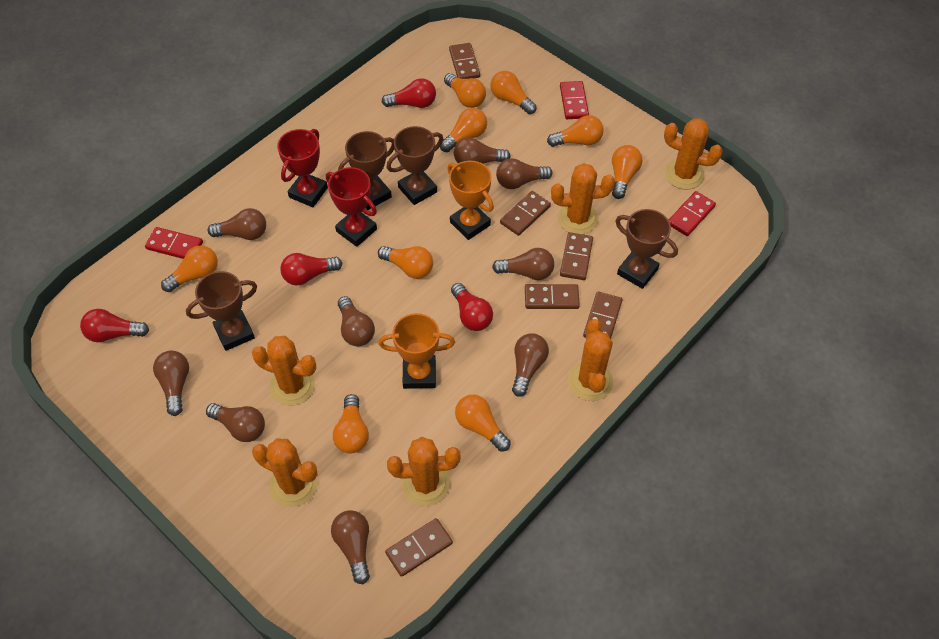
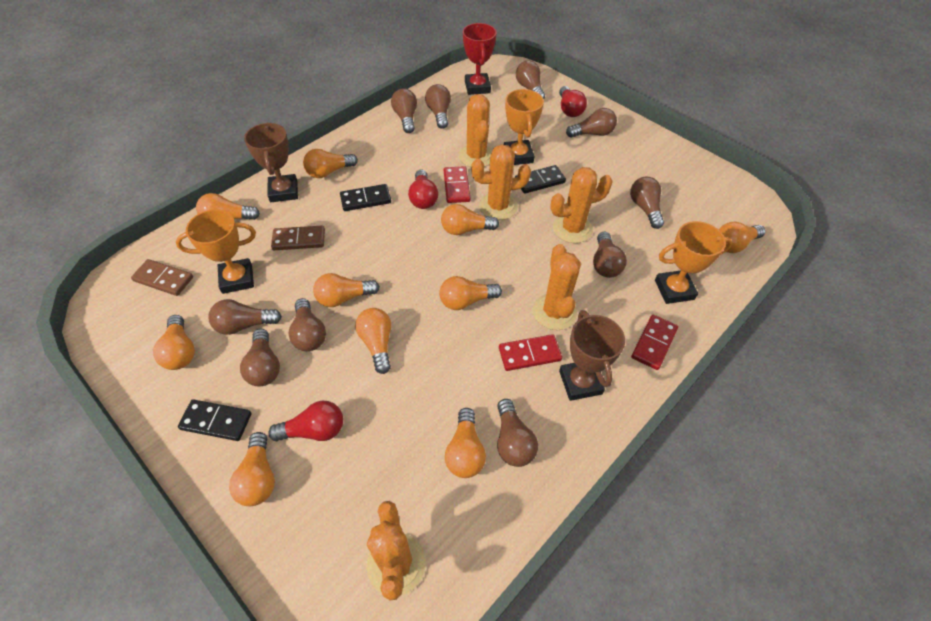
black domino: none = 0 -> [178,399,251,441] [340,184,391,211] [515,165,566,194] = 3
brown domino: [385,518,453,577] [449,43,480,79] [500,191,551,236] [525,284,580,309] [560,232,593,280] [583,291,622,339] = 6 -> [131,259,193,296] [271,226,325,250] = 2
brown light bulb: [153,351,189,416] [206,403,265,442] [208,208,266,240] [331,510,370,584] [338,296,375,346] [454,137,511,164] [492,248,554,280] [496,158,552,189] [512,333,549,397] = 9 -> [208,299,282,335] [240,329,280,386] [289,298,326,351] [391,88,417,133] [425,84,451,129] [497,399,538,467] [516,60,545,100] [566,108,617,138] [593,232,627,278] [630,177,664,229] = 10
brown trophy: [186,271,257,351] [338,131,395,210] [387,126,443,205] [615,209,678,289] = 4 -> [244,123,298,202] [559,310,625,401] = 2
orange cactus: [252,336,316,406] [252,438,318,507] [387,437,460,506] [551,163,615,234] [568,319,613,401] [664,118,723,189] = 6 -> [366,501,426,601] [459,94,493,167] [471,144,531,220] [533,244,581,330] [550,167,613,243] = 5
orange light bulb: [161,246,218,292] [333,394,369,453] [378,246,433,279] [440,108,487,152] [444,73,486,108] [455,395,511,452] [490,71,537,114] [547,115,604,147] [612,145,642,199] = 9 -> [153,315,195,370] [196,193,260,220] [229,432,275,506] [303,149,358,178] [313,273,380,307] [355,308,391,374] [439,276,502,310] [441,204,499,235] [445,408,486,478] [719,222,766,253] = 10
orange trophy: [378,313,455,389] [447,161,494,240] = 2 -> [176,209,256,294] [504,89,544,165] [655,221,732,304] = 3
red light bulb: [80,309,149,342] [280,253,342,286] [382,78,436,108] [451,283,493,331] = 4 -> [268,400,343,441] [408,170,438,209] [559,86,587,117] = 3
red trophy: [277,129,328,207] [326,167,377,247] = 2 -> [463,23,497,95] = 1

